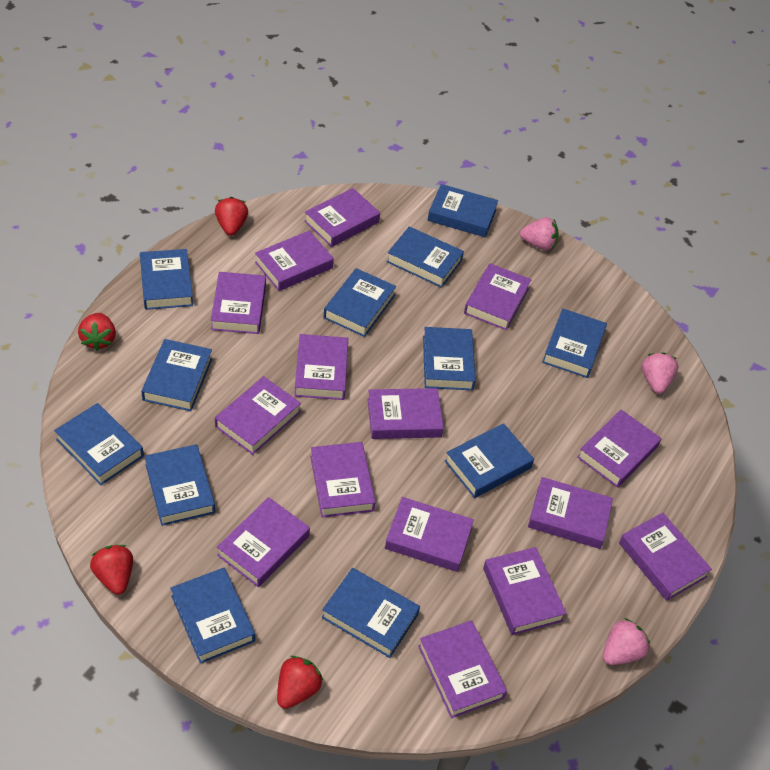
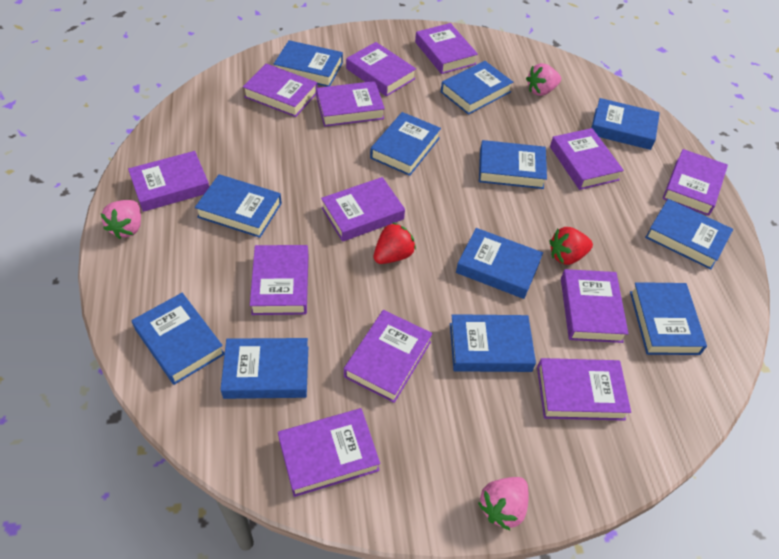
purple book: [211,272,266,334] [215,376,301,455] [217,497,310,587] [255,231,334,291] [294,334,348,400] [304,188,380,247] [310,442,376,517] [367,388,444,439] [385,497,474,572] [418,620,507,718] [464,263,531,330] [483,547,566,635] [528,477,613,549] [577,410,661,488] [619,513,712,601] = 15 -> [128,151,209,212] [243,64,317,117] [250,245,308,315] [278,408,380,497] [316,81,385,127] [321,177,405,242] [344,310,433,403] [346,42,416,97] [415,23,478,74] [537,358,631,421] [550,128,624,190] [561,269,629,343] [663,149,728,216] = 13
red strawberry: [78,313,116,351] [90,545,133,595] [215,197,248,236] [277,656,323,709] = 4 -> [374,222,416,264] [549,227,593,265] = 2

